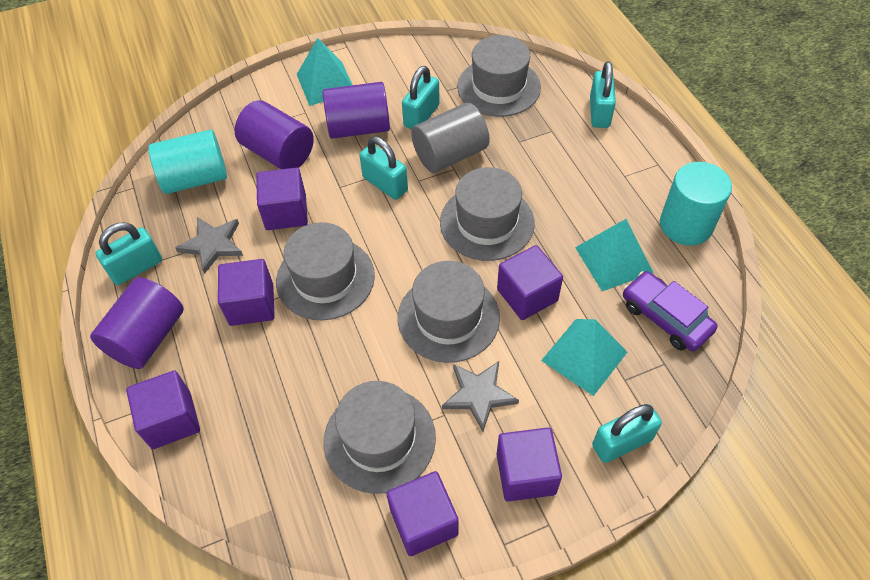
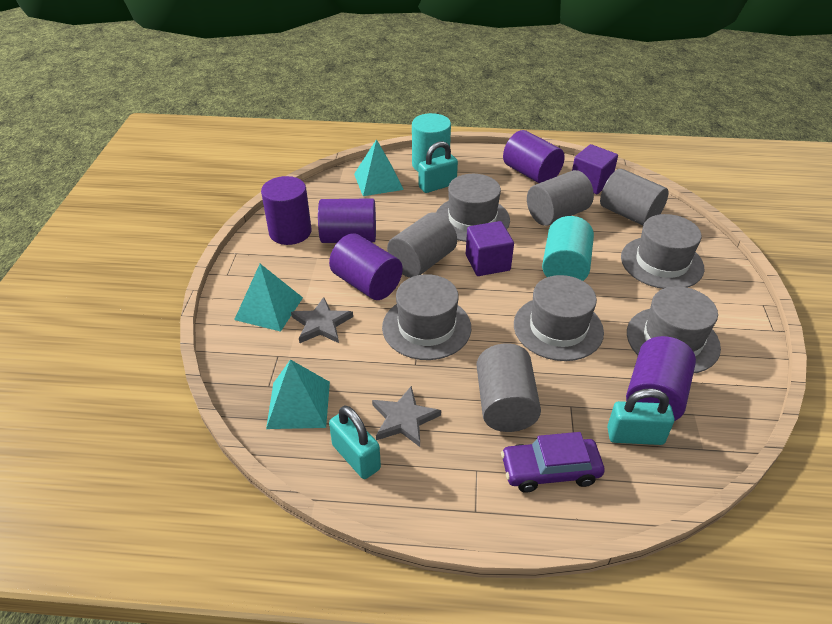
grey cylinder: [411,103,490,173] = 1 -> [387,213,457,278] [476,343,541,432] [527,170,594,226] [600,169,669,225] = 4
purple cube: [126,370,200,449] [218,259,275,326] [256,167,308,230] [386,471,459,556] [496,427,562,502] [497,245,563,320] = 6 -> [466,221,514,276] [572,144,618,194] = 2
purple cylinder: [90,277,184,369] [235,100,314,169] [322,82,390,139] = 3 -> [261,176,312,245] [318,198,376,243] [329,233,403,300] [503,130,565,183] [626,336,696,421] = 5
turquoise padlock: [96,222,162,285] [359,137,408,200] [402,66,440,129] [590,61,616,128] [592,404,662,463] = 5 -> [329,406,381,479] [419,141,458,193] [607,388,674,445] = 3

